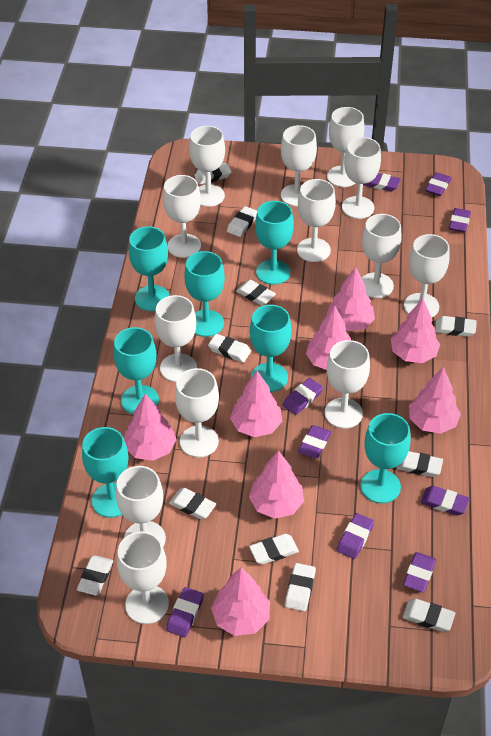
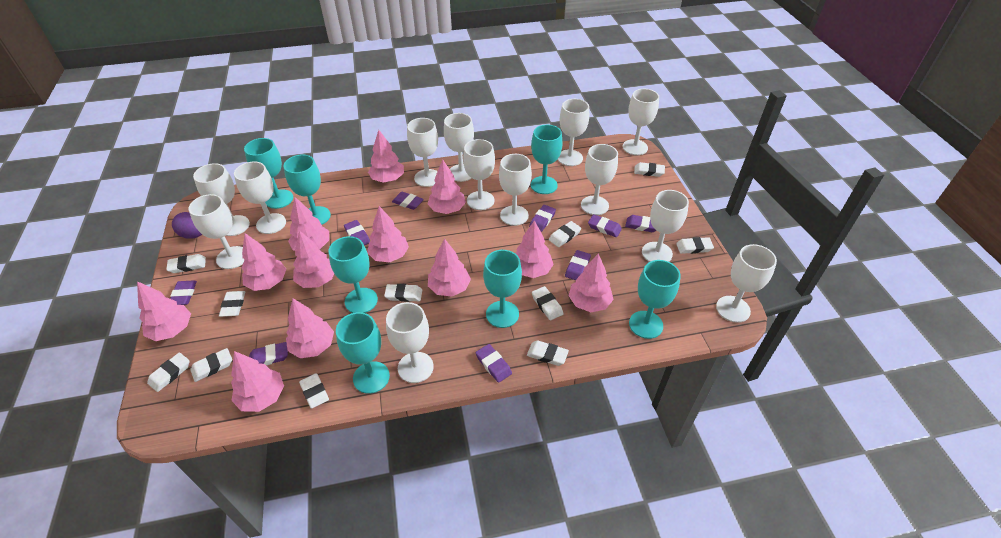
pink tree: [124,394,177,461] [211,567,270,636] [230,371,282,437] [249,450,304,519] [306,305,351,370] [327,267,375,331] [391,298,440,363] [409,367,461,434] = 8 -> [137,281,191,341] [231,351,284,412] [242,233,286,291] [286,299,334,358] [288,197,329,251] [293,230,334,288] [367,206,409,262] [368,130,404,183] [428,160,466,214] [428,238,471,296] [515,220,554,278] [569,253,614,312] = 12
purple egg: none = 0 -> [172,212,202,239] = 1

